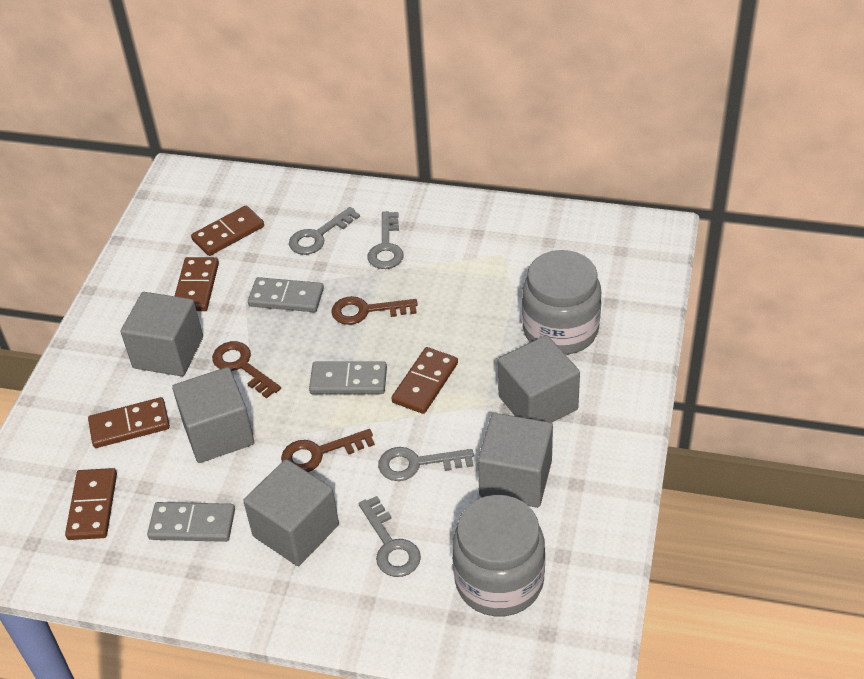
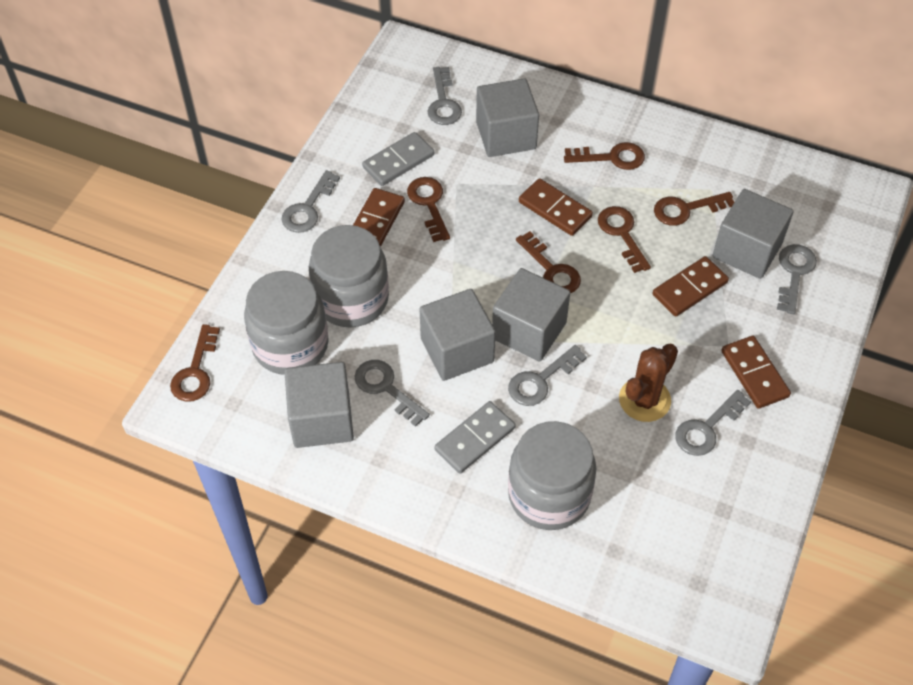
brown cactus: none = 0 -> [619,344,678,422] = 1
brown domino: [65,468,117,540] [88,397,170,448] [175,257,219,311] [191,206,264,256] [391,347,458,414] = 5 -> [353,188,405,247] [519,178,593,236] [653,256,729,317] [721,336,791,409] = 4
brown key: [212,341,281,399] [281,429,375,472] [331,296,418,325] = 3 -> [170,324,220,402] [407,177,450,242] [516,231,581,293] [564,142,645,170] [598,206,651,273] [654,192,734,226] = 6
grey domino: [147,502,235,542] [248,277,324,312] [309,361,387,394] = 3 -> [362,132,434,186] [435,401,516,474] = 2
grey jar: [452,495,545,616] [522,250,601,355] = 2 -> [244,271,329,375] [309,225,389,327] [508,421,596,530] = 3
grey key: [289,207,360,255] [358,496,421,577] [368,211,403,269] [378,447,474,481] = 4 -> [281,170,340,233] [354,360,430,427] [427,67,462,125] [508,345,587,406] [675,390,751,456] [777,244,817,314] = 6

